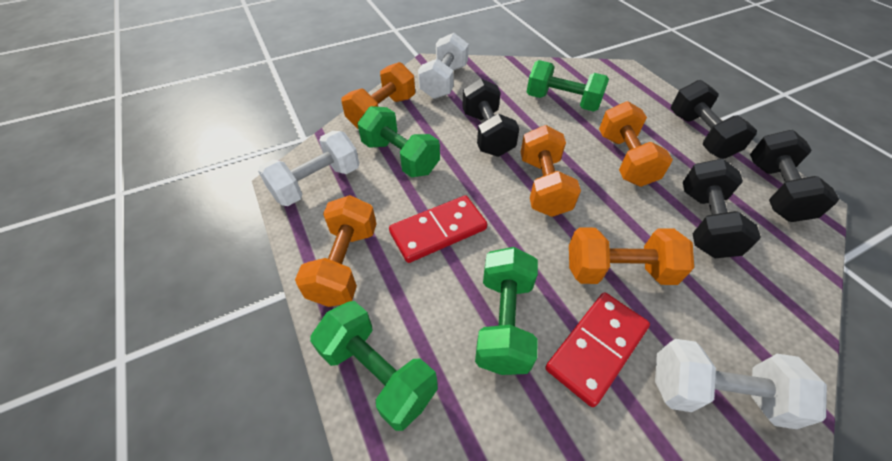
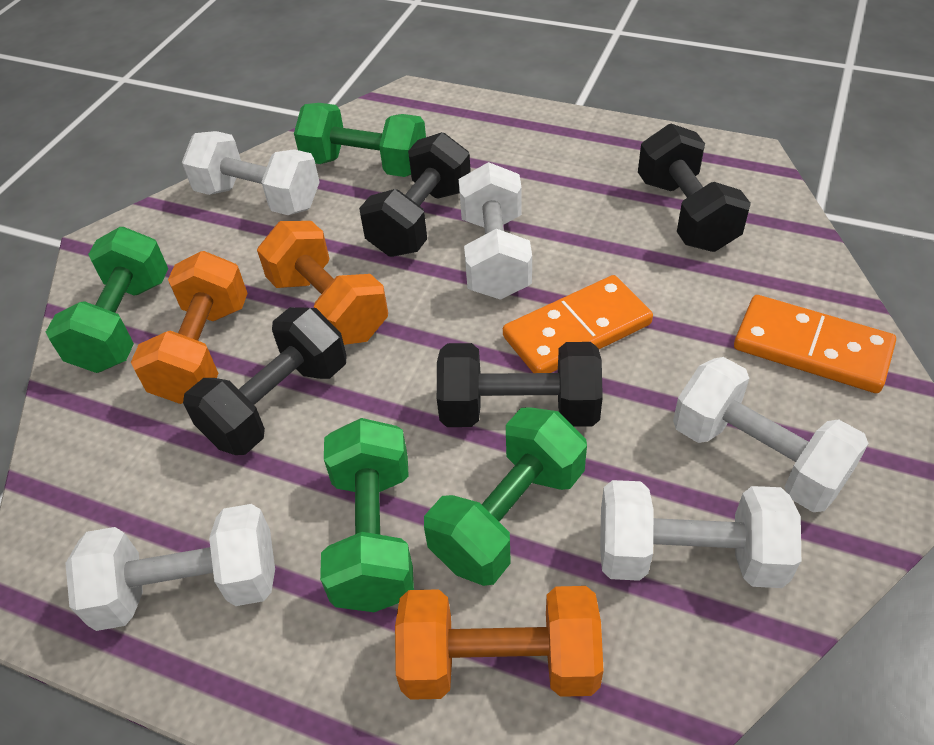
orange domino: none = 0 -> [503,275,653,373] [734,295,896,393] = 2
orange dumbbell: [295,195,376,307] [341,62,415,129] [521,125,581,217] [569,227,694,285] [599,101,673,187] = 5 -> [131,251,248,404] [257,221,388,345] [395,586,604,700] = 3
red domino: [389,195,487,263] [545,292,650,407] = 2 -> none = 0
white dumbbell: [258,131,360,206] [418,33,469,99] [655,339,827,429] = 3 -> [65,504,275,631] [182,131,320,215] [459,162,532,300] [600,480,801,588] [673,357,869,512] = 5

